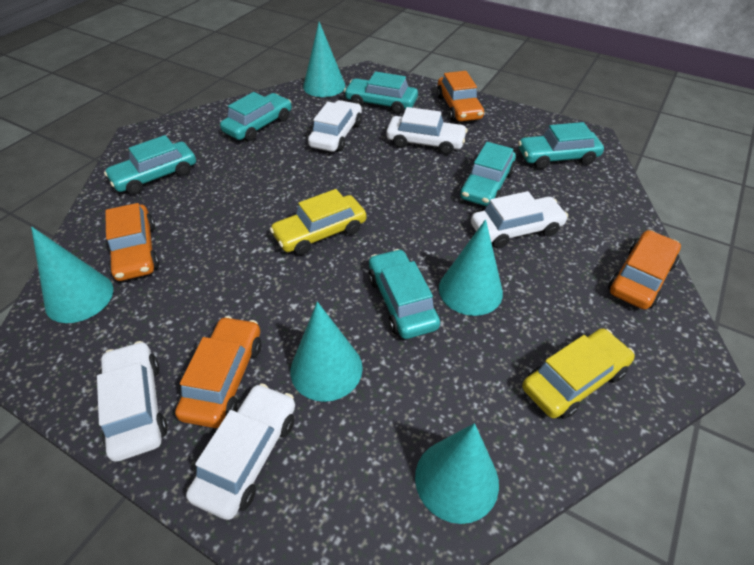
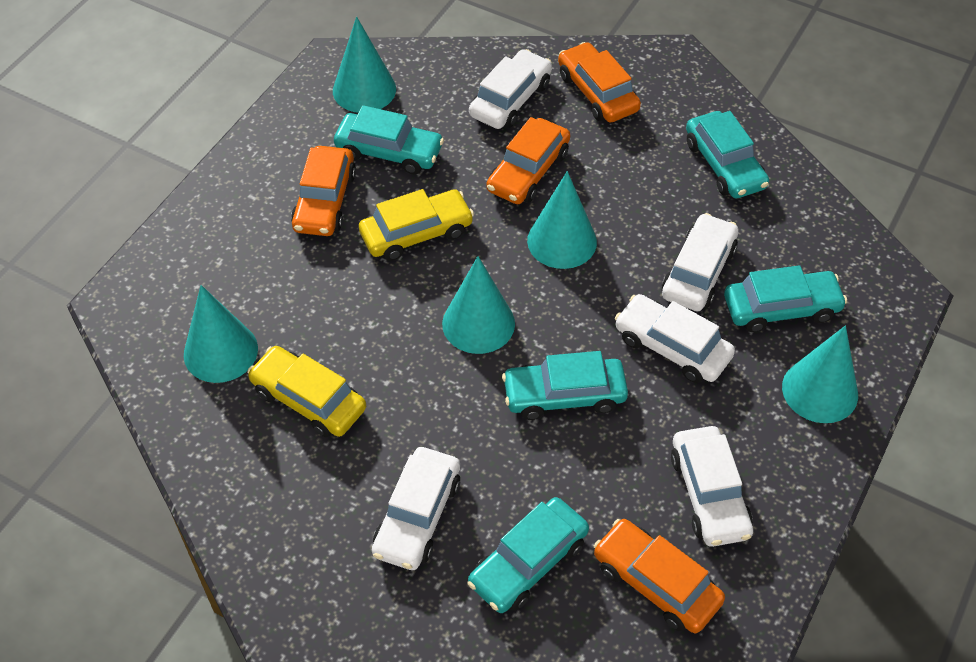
turquoise car: [104,135,196,195] [220,92,292,141] [344,72,418,114] [369,249,440,339] [460,142,516,206] [518,122,604,169] = 6 -> [334,105,444,174] [467,497,589,613] [502,351,628,420] [686,111,769,198] [724,265,847,332] = 5

